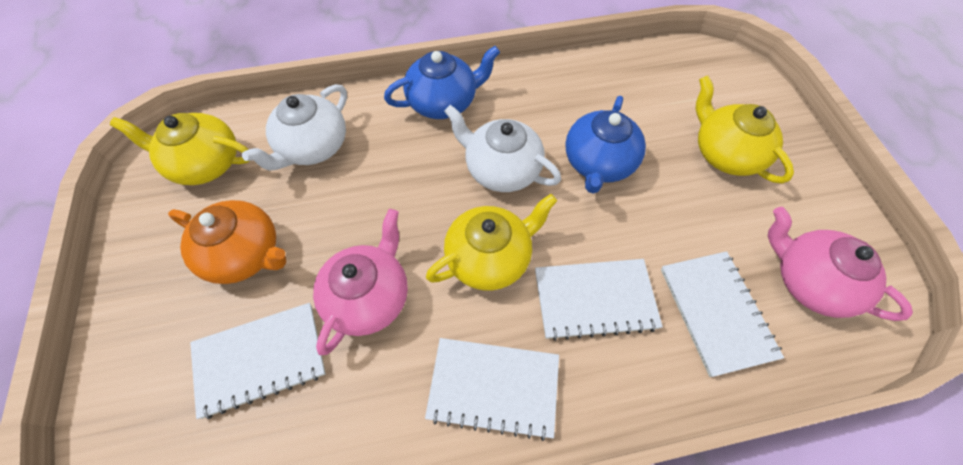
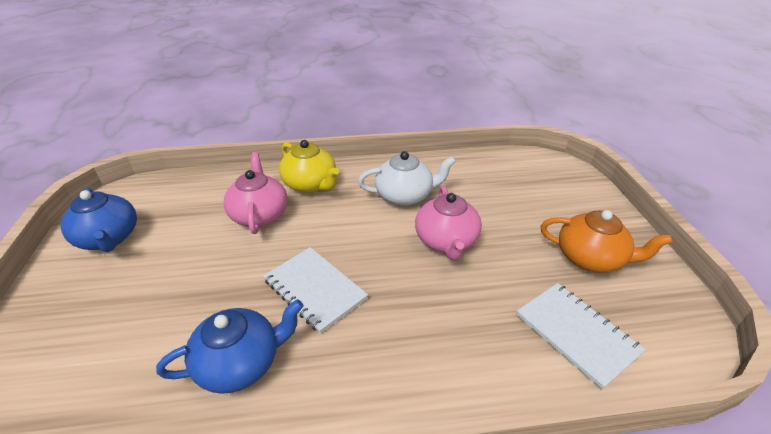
white notebook: [190,303,326,419] [425,338,559,441] [535,259,663,341] [661,251,784,377] = 4 -> [263,247,368,334] [517,283,646,389] = 2
white teapot: [242,84,347,171] [444,105,561,192] = 2 -> [358,151,456,206] = 1
yellow teapot: [110,113,250,185] [426,194,557,291] [696,76,794,184] = 3 -> [279,140,339,193] = 1

